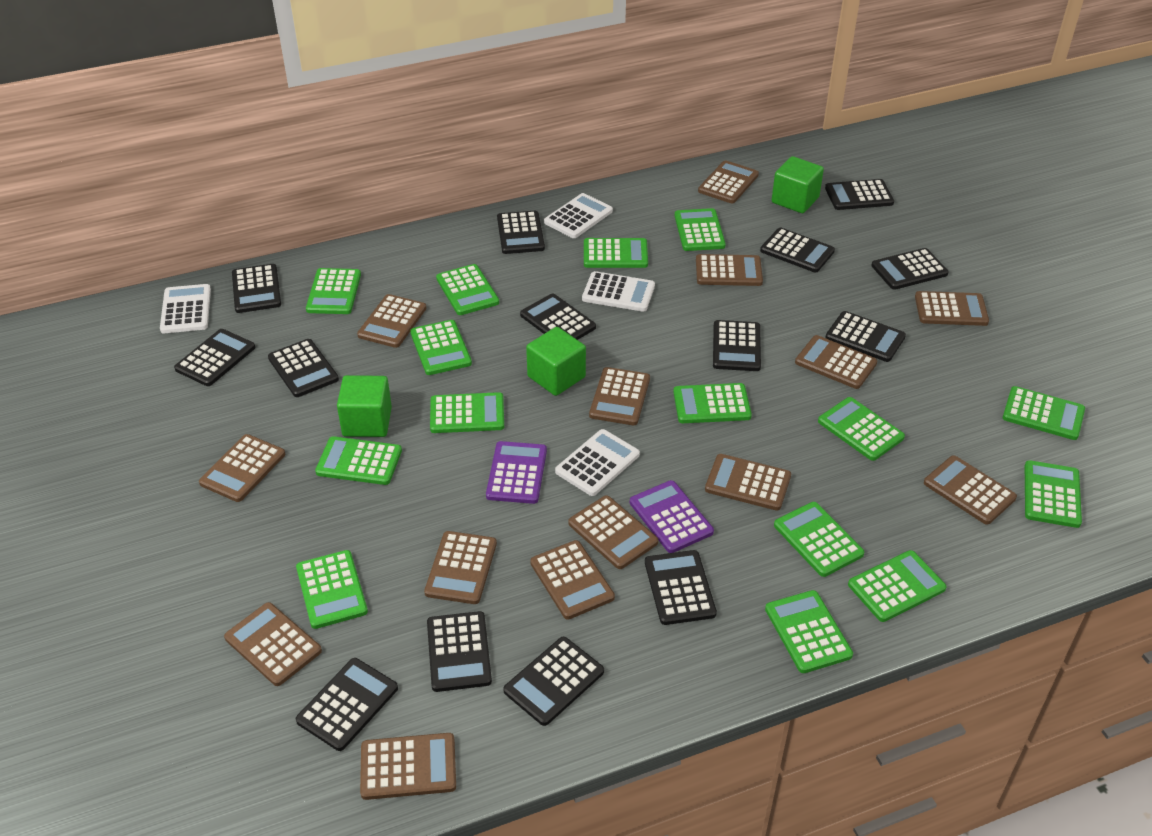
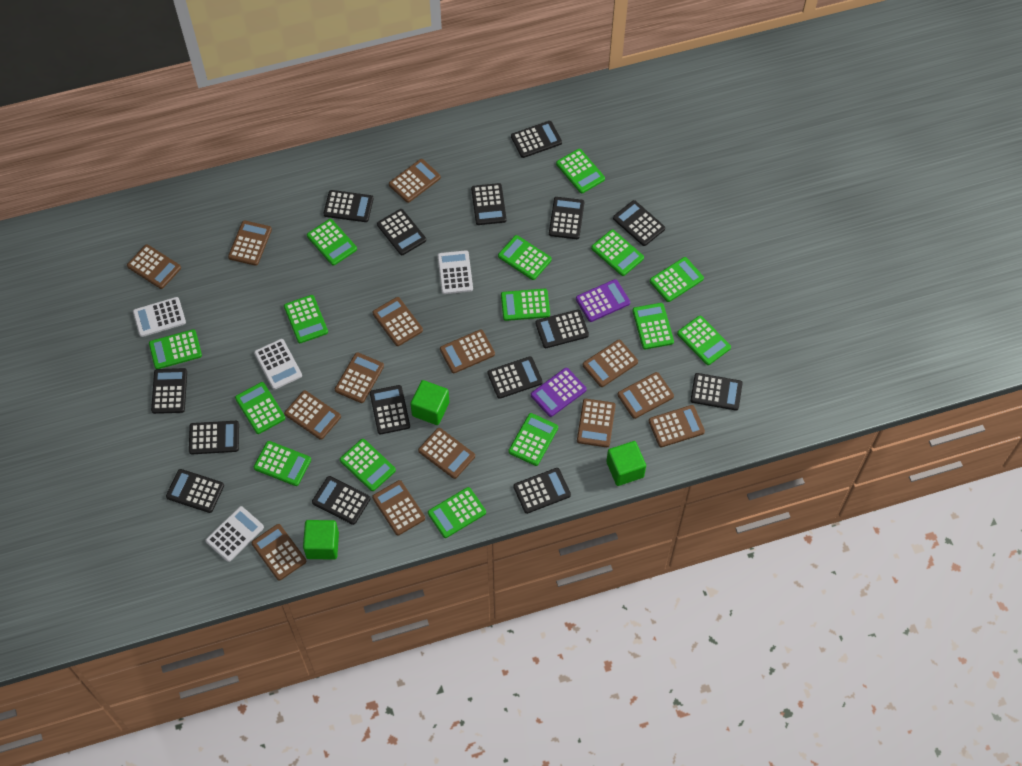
black calculator: [174,329,255,386] [232,264,281,313] [268,339,339,397] [296,658,398,751] [427,611,492,692] [497,211,545,254] [503,637,604,726] [520,293,596,340] [645,550,717,625] [713,320,761,371] [760,228,835,272] [825,179,894,210] [825,311,906,362] [871,248,949,290] = 14 -> [151,368,187,414] [166,469,224,513] [189,421,239,454] [312,476,370,525] [323,190,374,222] [370,385,410,434] [377,209,426,255] [471,183,507,225] [488,356,543,399] [511,121,562,158] [513,468,571,514] [535,309,589,348] [549,197,584,239] [613,200,665,246] [690,373,743,411] = 15

